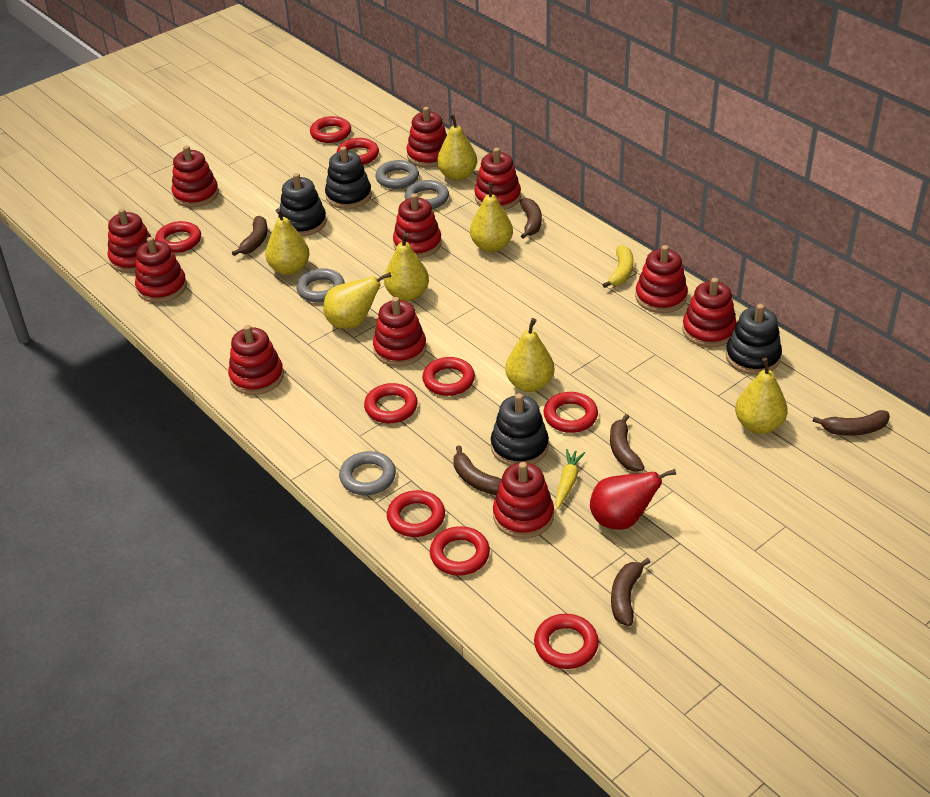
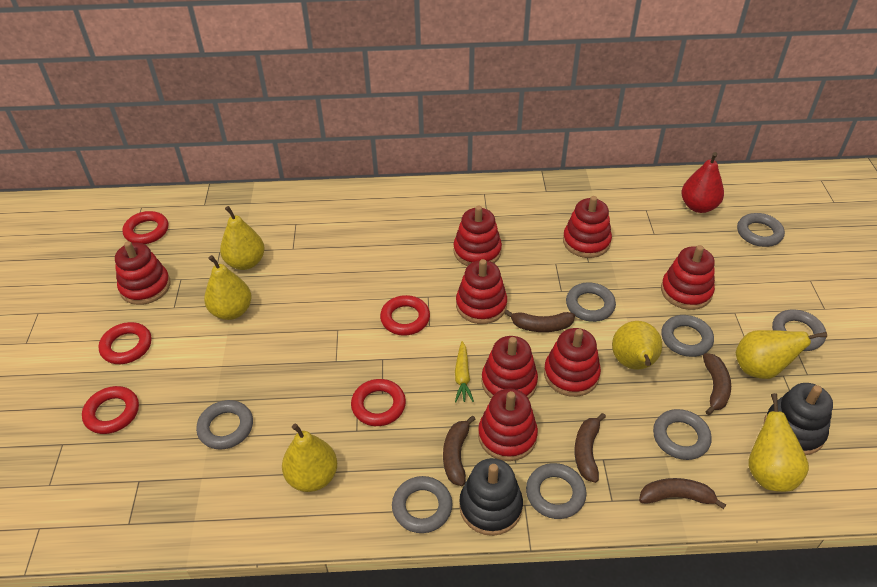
black stacking toy: [278,173,327,236] [325,146,372,209] [491,393,549,466] [726,304,782,375] = 4 -> [459,458,523,536] [764,383,833,455] = 2
brown banana: [232,216,268,256] [453,445,502,495] [520,198,542,239] [610,414,645,471] [611,558,650,626] [813,410,890,436] = 6 -> [443,415,475,486] [505,310,575,332] [574,413,606,483] [639,478,726,509] [703,353,731,415] = 5
grey ring: [297,268,345,303] [339,451,396,495] [376,160,419,189] [405,180,449,209] = 4 -> [196,400,253,449] [392,476,453,533] [526,463,587,519] [566,282,616,322] [653,409,712,460] [661,315,714,357] [737,213,785,247] [772,309,826,351] = 8
red ring: [155,221,201,253] [310,116,351,143] [337,138,379,165] [364,383,418,423] [387,490,445,537] [422,357,475,396] [430,526,490,576] [534,614,599,669] [544,392,598,433] = 9 -> [82,386,139,434] [98,322,151,364] [122,211,168,244] [351,379,406,426] [380,295,430,336] = 5
red stacking toy: [108,208,151,273] [135,237,187,303] [171,146,219,207] [228,325,284,395] [373,297,427,366] [393,194,442,258] [407,107,447,167] [474,148,521,210] [493,462,554,538] [635,245,688,313] [682,278,737,347] = 11 -> [115,241,171,305] [453,205,502,266] [456,259,507,324] [478,388,538,461] [481,336,538,399] [544,328,601,397] [563,196,612,258] [661,245,715,310] = 8
yellow banana: [602,245,634,288] = 1 -> none = 0
yellow pear: [265,208,310,275] [323,272,391,329] [384,233,429,301] [437,114,477,181] [470,182,513,252] [505,318,554,392] [735,358,788,434] = 7 -> [204,255,252,320] [220,206,265,270] [282,423,337,492] [612,321,662,370] [736,330,827,379] [748,393,809,492] = 6

